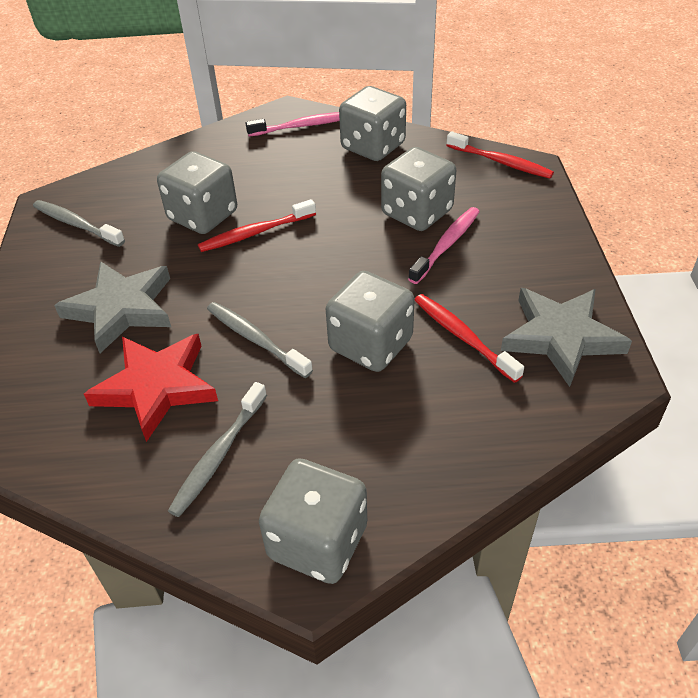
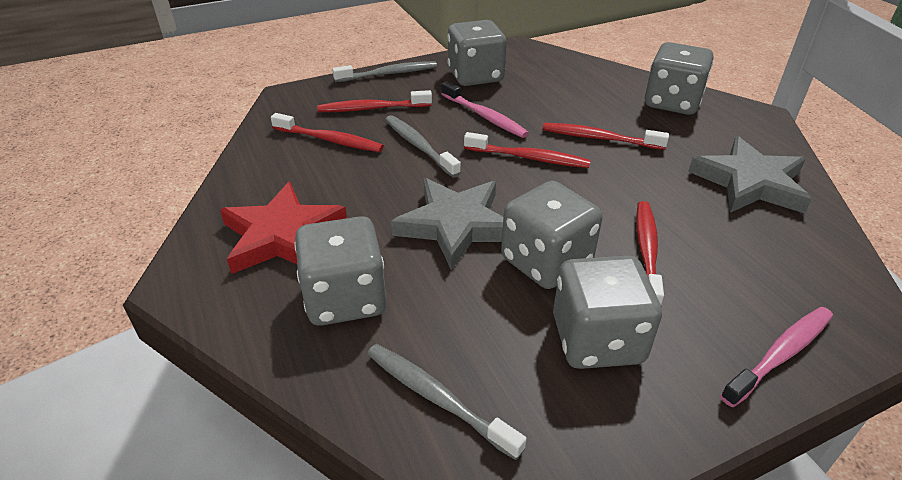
red toothbrush: [198,199,316,252] [414,294,524,383] [446,132,554,178] = 3 -> [271,113,384,152] [317,90,432,112] [464,132,591,168] [543,123,669,150] [636,201,664,304] = 5

